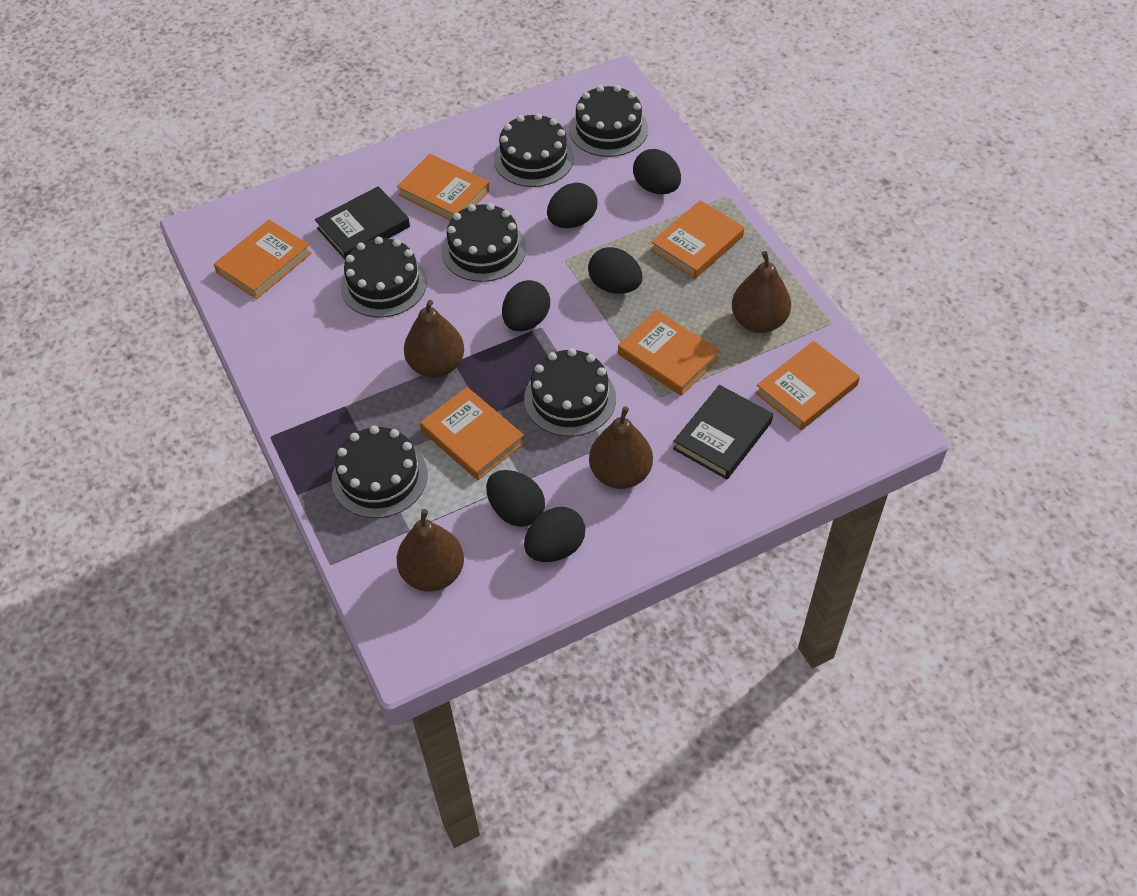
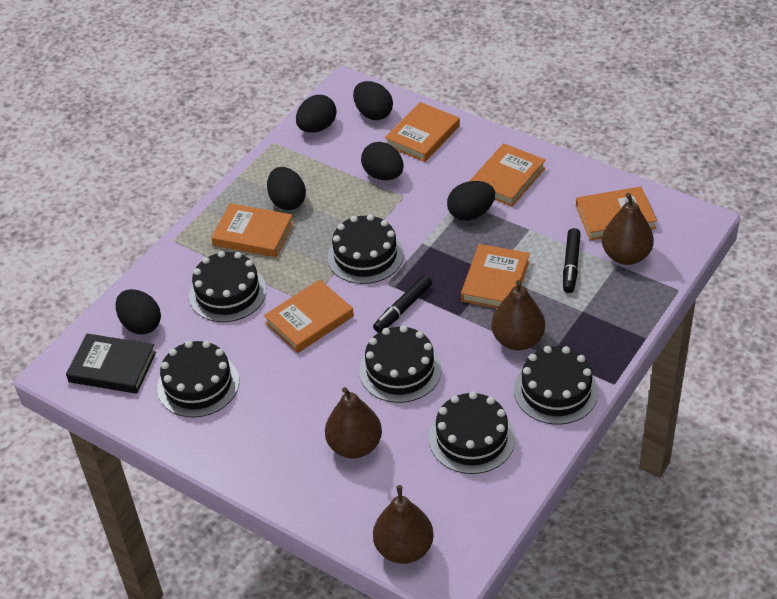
black book: [315,186,410,261] [673,385,773,479] = 2 -> [66,334,156,394] = 1
black marker: none = 0 -> [373,275,432,333] [563,228,581,293] = 2

